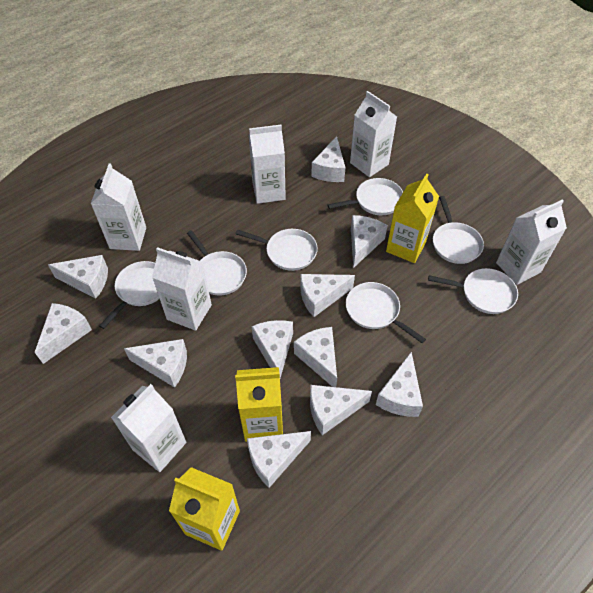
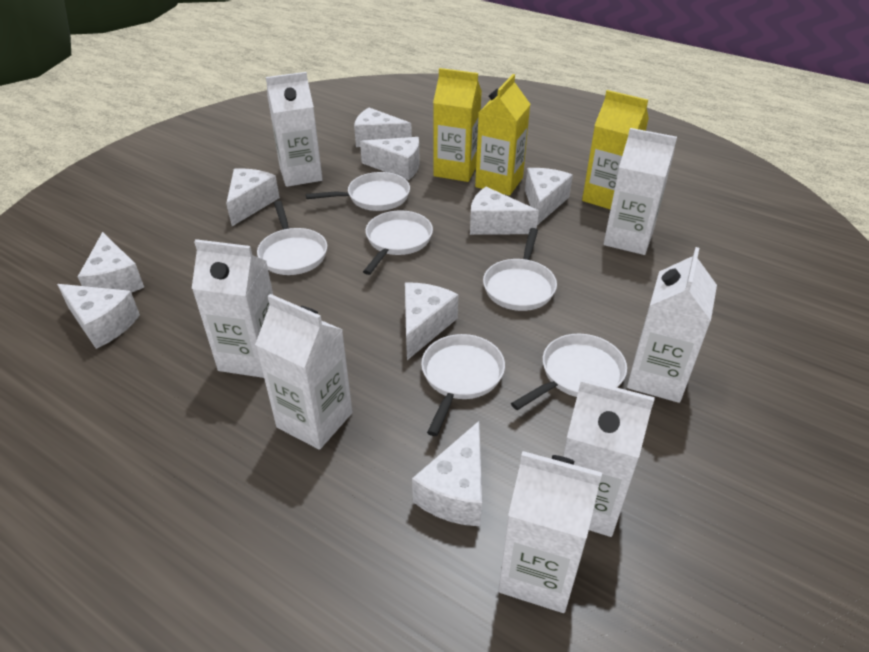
white carton: [91,163,146,251] [111,384,186,472] [152,247,212,331] [249,125,286,204] [350,91,397,177] [496,199,567,285] = 6 -> [192,239,273,378] [255,294,352,450] [266,72,323,187] [498,451,602,613] [563,378,655,537] [604,128,677,255] [627,247,717,403] = 7
white cheese: [35,303,92,364] [48,255,108,299] [124,339,187,388] [247,431,311,488] [252,320,293,378] [294,327,337,387] [301,274,355,317] [310,385,372,435] [311,136,345,182] [351,215,388,268] [376,352,423,417] = 11 -> [57,284,140,349] [78,232,144,293] [226,168,280,226] [354,108,412,147] [360,137,420,180] [405,283,458,360] [412,421,482,526] [470,187,539,235] [525,168,573,225] = 9
white pan: [99,261,160,329] [187,230,247,295] [235,229,318,271] [327,178,403,215] [346,282,426,343] [428,268,518,314] [433,196,484,264] = 7 -> [257,201,327,275] [306,172,410,211] [363,210,433,275] [421,334,505,436] [483,228,557,311] [511,334,627,410] = 6

